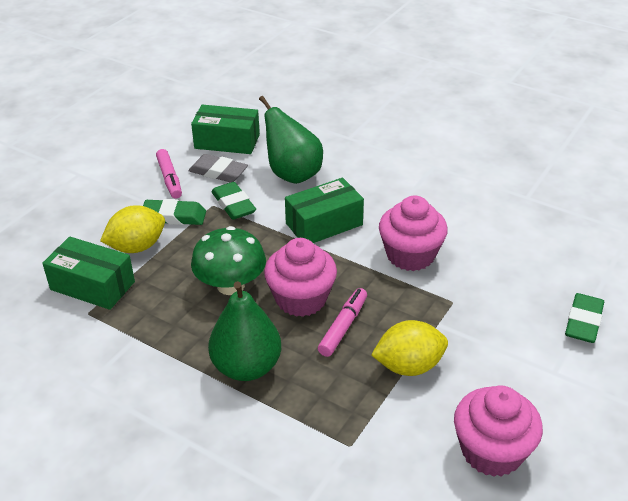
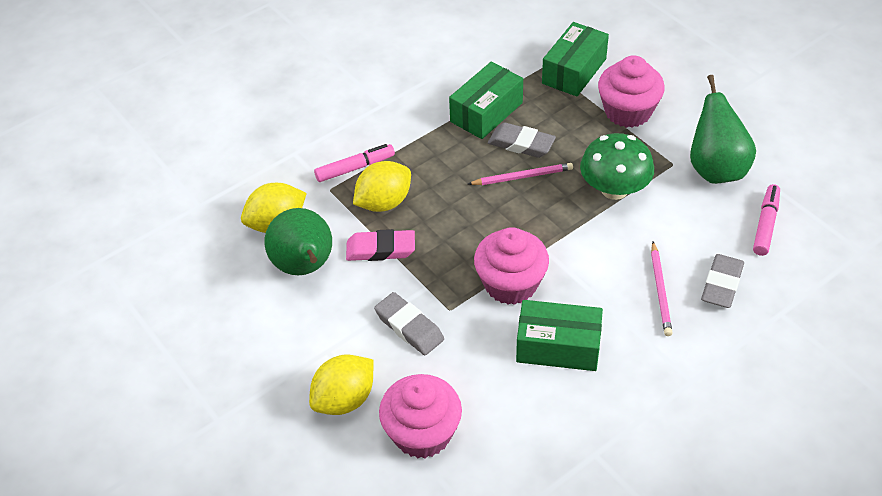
green eraser: [143,199,206,225] [211,182,256,220] [565,293,604,343] = 3 -> none = 0
grey eraser: [188,154,248,183] = 1 -> [374,292,444,355] [488,123,556,158] [701,254,744,308] = 3
pink eraser: none = 0 -> [346,229,415,261] = 1
pink pencil: none = 0 -> [468,163,573,185] [651,242,672,336] = 2
yellow lemon: [100,205,165,253] [371,320,448,376] = 2 -> [241,183,307,233] [309,355,374,415] [353,161,411,212] = 3

